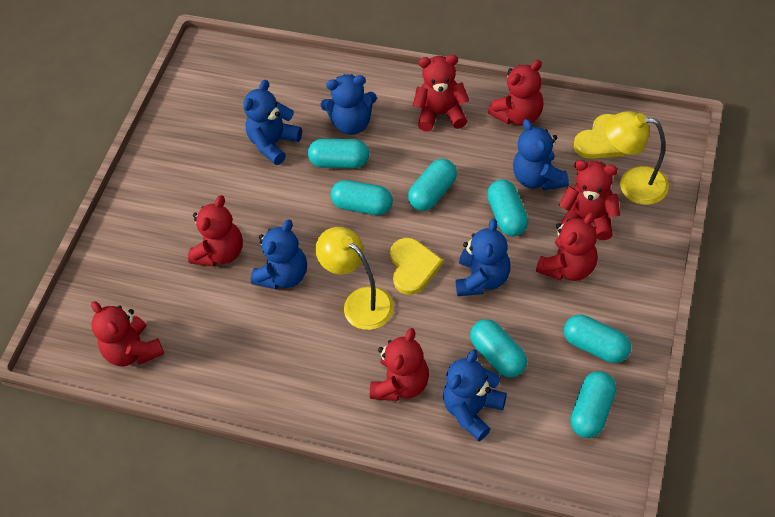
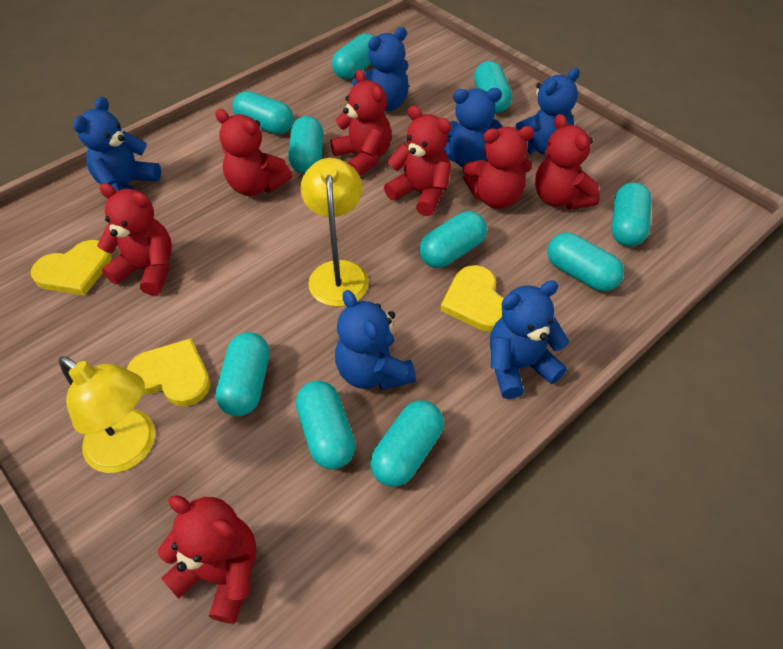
turquoise capsule: [308,139,369,168] [331,180,393,215] [408,159,457,211] [470,319,527,377] [487,179,528,236] [564,315,631,363] [570,371,616,438] = 7 -> [216,332,269,416] [232,91,294,134] [288,116,323,174] [296,381,356,469] [332,33,374,79] [370,400,444,487] [419,211,487,268] [474,61,512,113] [547,233,624,291] [611,182,652,246] = 10
yellow heart: [390,238,443,295] [574,114,625,159] = 2 -> [31,240,112,295] [127,338,211,406] [440,265,504,332] = 3

